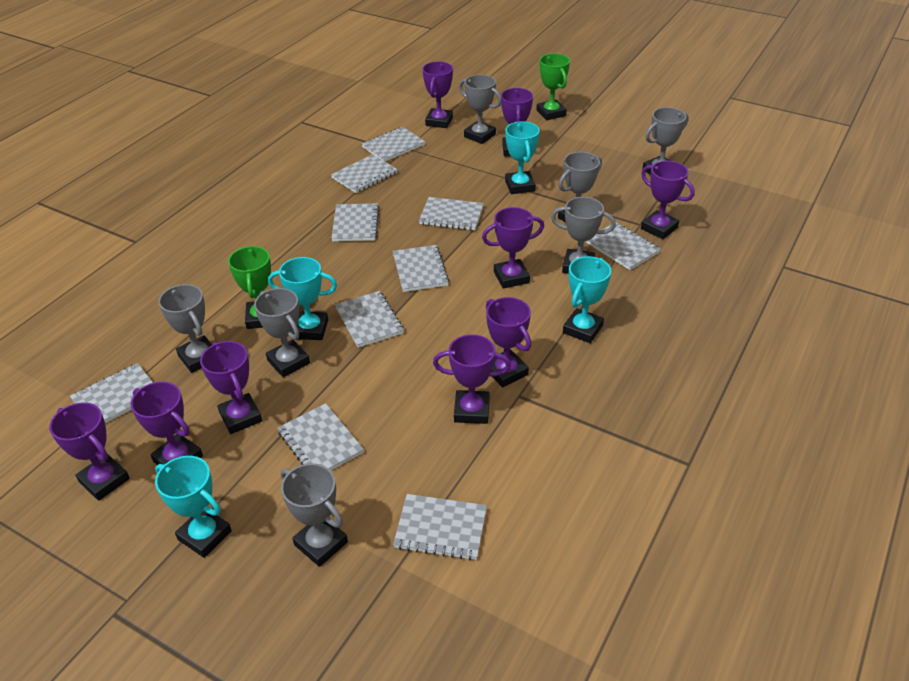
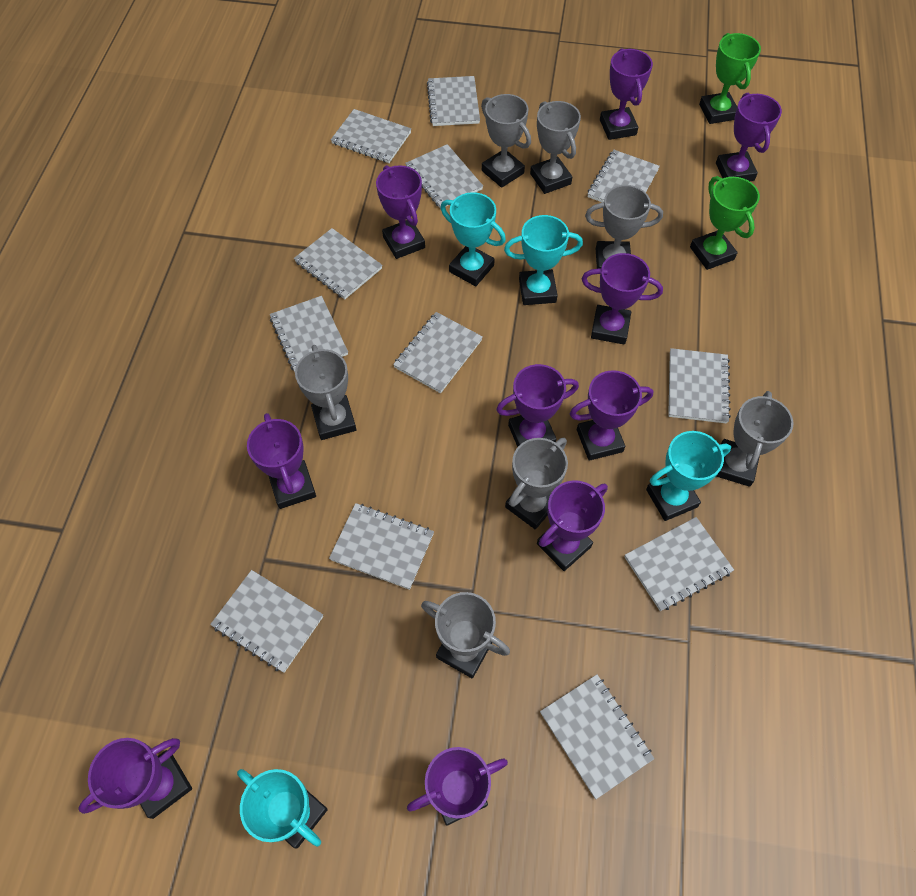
grey notebook: [70,363,153,423] [277,403,364,471] [331,154,398,193] [331,203,379,241] [335,291,404,348] [362,127,425,162] [393,245,449,292] [393,494,487,560] [419,197,484,230] [586,222,661,270] = 10 -> [210,570,323,673] [270,296,348,372] [294,228,382,299] [329,503,434,590] [331,109,411,163] [393,312,483,393] [405,144,483,209] [427,76,480,126] [540,674,655,799] [588,150,660,203] [625,517,734,611] [668,348,731,424] = 12
purple trophy: [49,402,130,501] [130,381,203,465] [200,341,262,434] [422,61,453,128] [433,334,511,424] [482,207,544,289] [486,297,531,388] [501,88,533,157] [641,161,695,239] = 9 -> [78,738,192,819] [247,413,316,509] [376,165,425,259] [407,747,508,826] [496,364,579,447] [537,480,608,571] [570,370,653,461] [582,253,663,344] [600,48,653,140] [716,93,782,181] = 10

